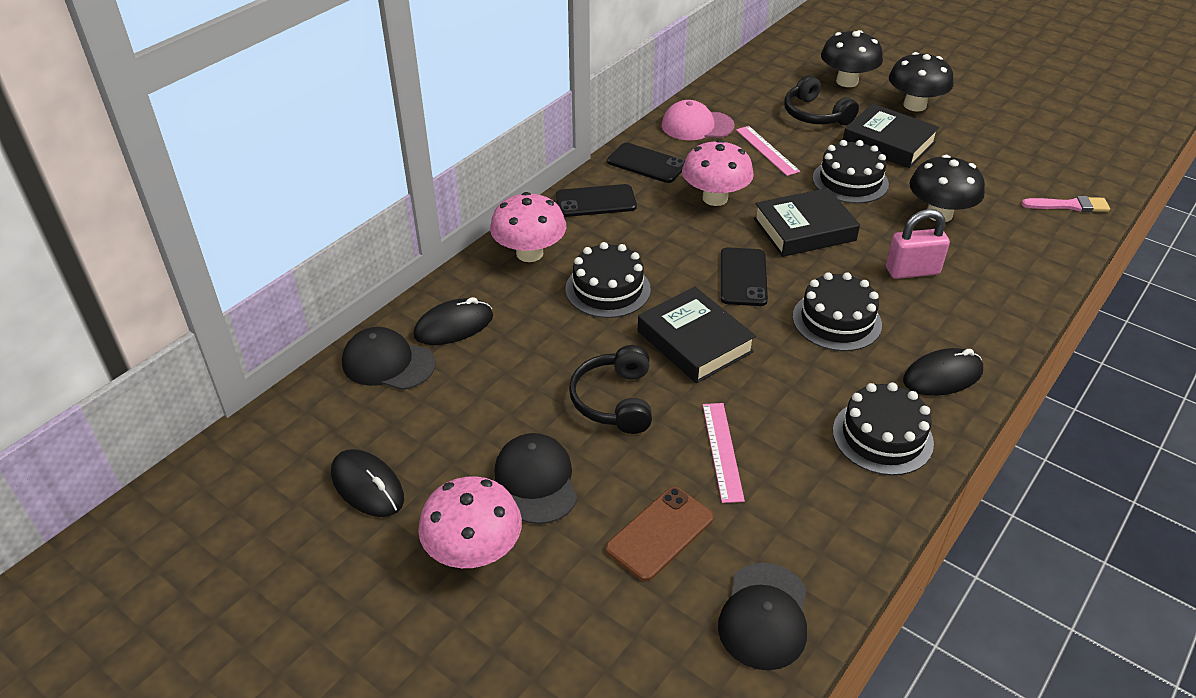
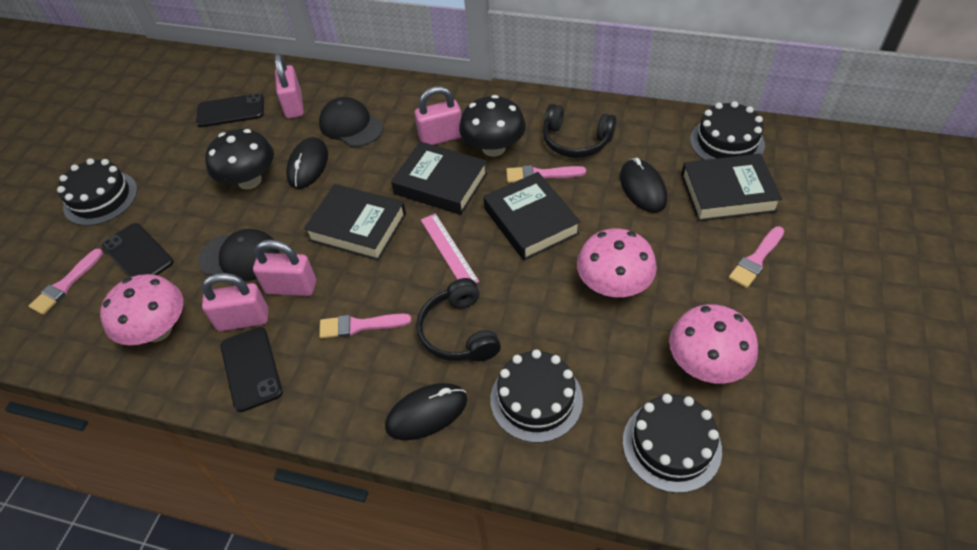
black book: [638,287,756,383] [754,188,860,257] [843,104,940,168] = 3 -> [304,184,406,261] [391,141,488,215] [483,172,581,260] [681,154,782,222] = 4
black cap: [342,327,436,390] [494,433,577,524] [718,563,807,670] = 3 -> [198,229,280,281] [319,97,384,147] = 2
black mushroom: [821,30,883,87] [889,52,953,112] [909,155,985,222] = 3 -> [205,129,274,189] [459,95,526,157] = 2
brown phone: [606,487,714,581] = 1 -> none = 0
pink brush: [1021,196,1110,212] = 1 -> [29,248,103,315] [319,314,411,339] [506,165,586,183] [729,226,784,288] = 4
pink cap: [661,100,735,140] = 1 -> none = 0
pink padlock: [886,209,950,279] = 1 -> [201,273,268,331] [253,240,316,296] [275,53,304,119] [415,86,462,145] = 4
pink ruler: [703,403,745,503] [736,126,800,176] = 2 -> [421,213,479,283] = 1

